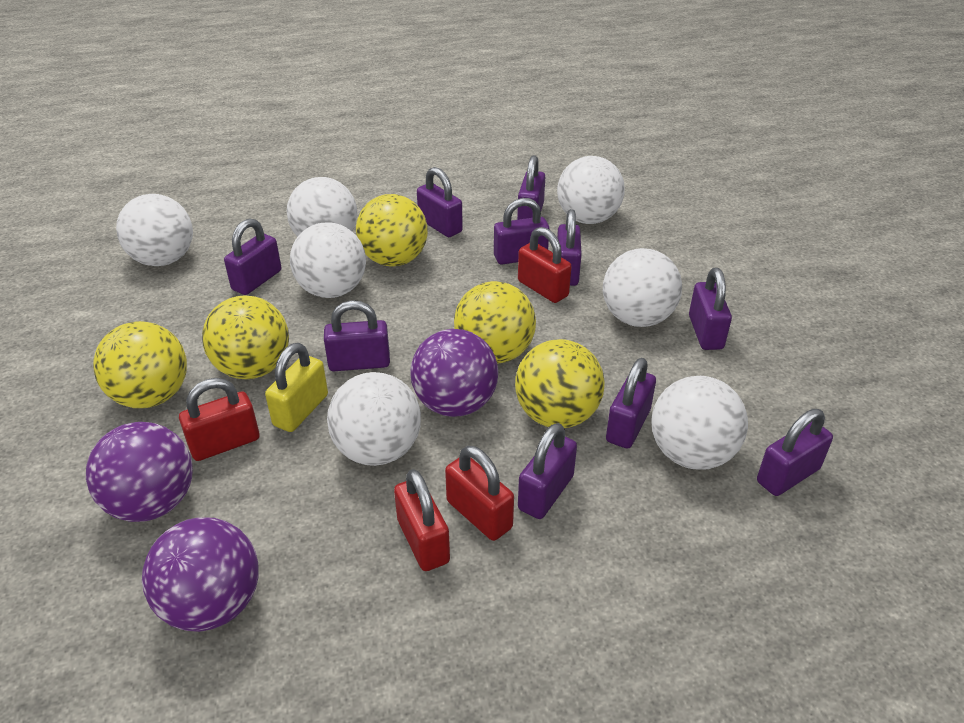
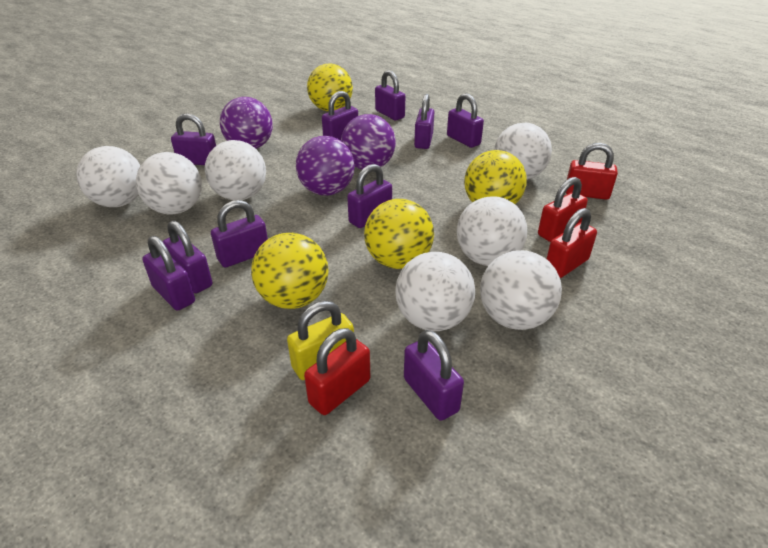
yellow ball: [93,321,187,408] [202,295,289,379] [356,194,428,267] [454,281,536,363] [515,339,605,428] = 5 -> [251,233,329,309] [307,63,353,111] [364,199,434,269] [464,150,527,204] = 4

